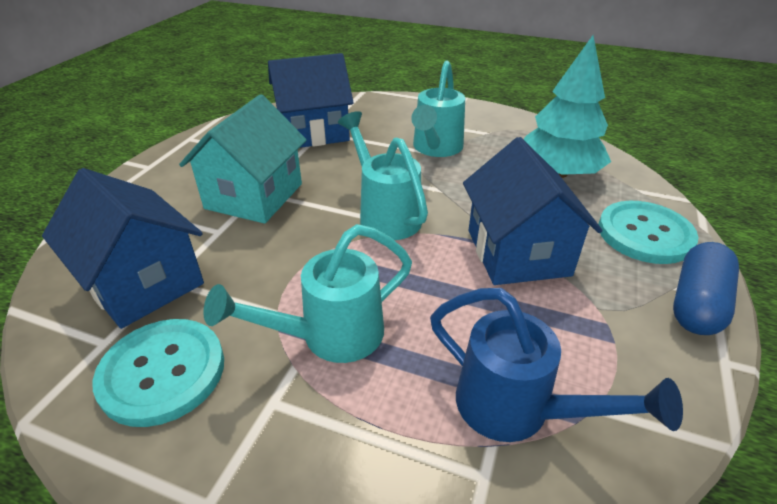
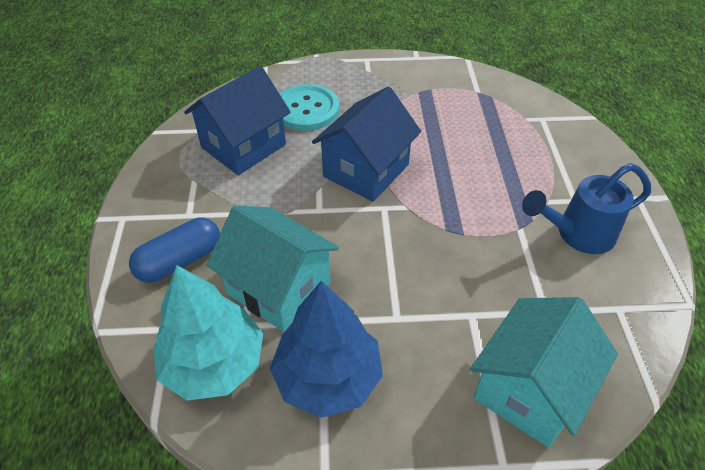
blue house: [42,168,204,329] [268,53,354,148] [463,137,603,285] = 3 -> [184,66,291,175] [312,87,421,202] = 2
blue tree: none = 0 -> [270,281,383,418] = 1
turquoise button: [93,319,224,427] [598,201,699,264] = 2 -> [280,84,339,131] = 1
turquoise house: [179,94,307,224] = 1 -> [206,205,339,332] [470,297,618,448] = 2
turquoise watering can: [203,224,412,363] [338,111,428,240] [411,61,465,157] = 3 -> none = 0

